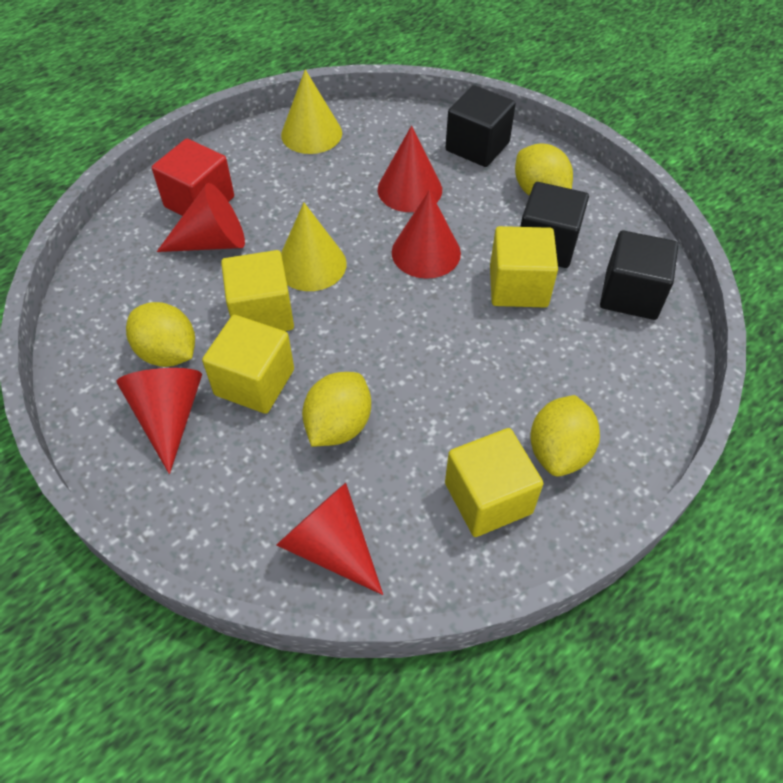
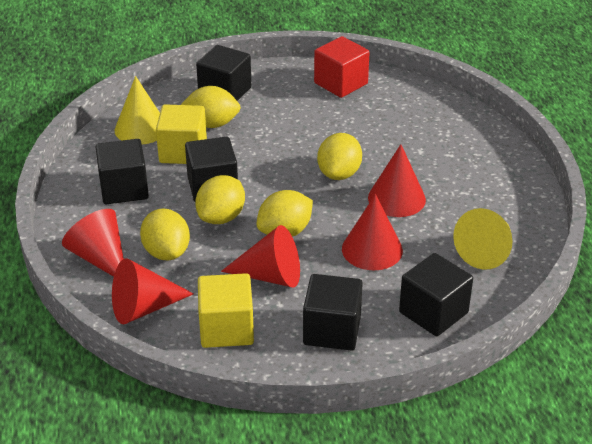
black cube: [445,85,516,167] [520,182,589,268] [600,230,678,320] = 3 -> [96,139,149,204] [185,137,238,202] [196,45,251,101] [303,274,363,351] [399,253,473,336] = 5
yellow cube: [202,315,294,414] [221,250,294,331] [445,428,544,537] [490,226,558,307] = 4 -> [156,104,207,164] [198,273,254,348] = 2
yellow lemon: [126,302,195,367] [302,372,371,446] [515,144,573,196] [530,395,600,476] = 4 -> [140,209,190,260] [181,86,241,128] [195,175,245,224] [257,190,313,237] [317,133,362,180] = 5

